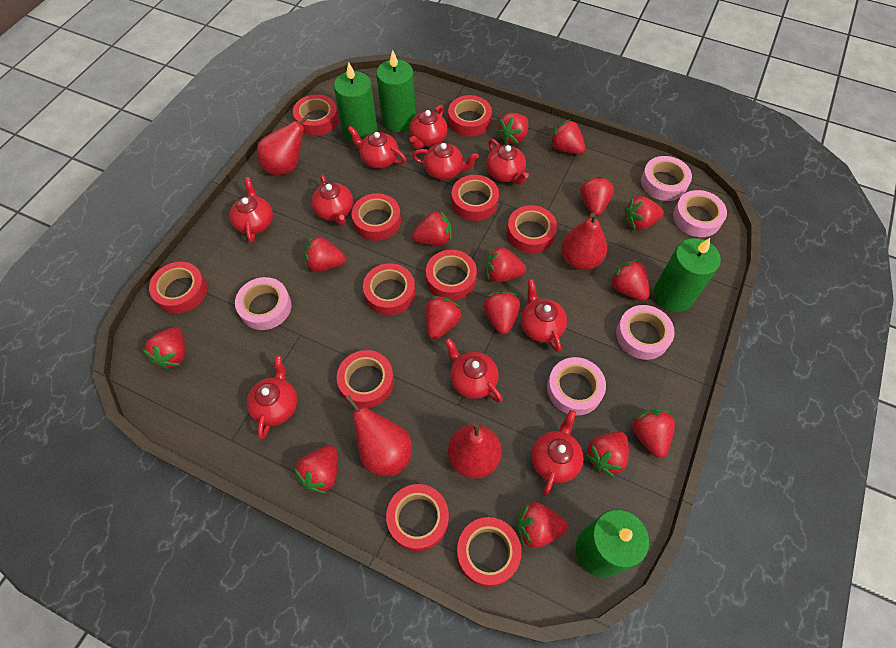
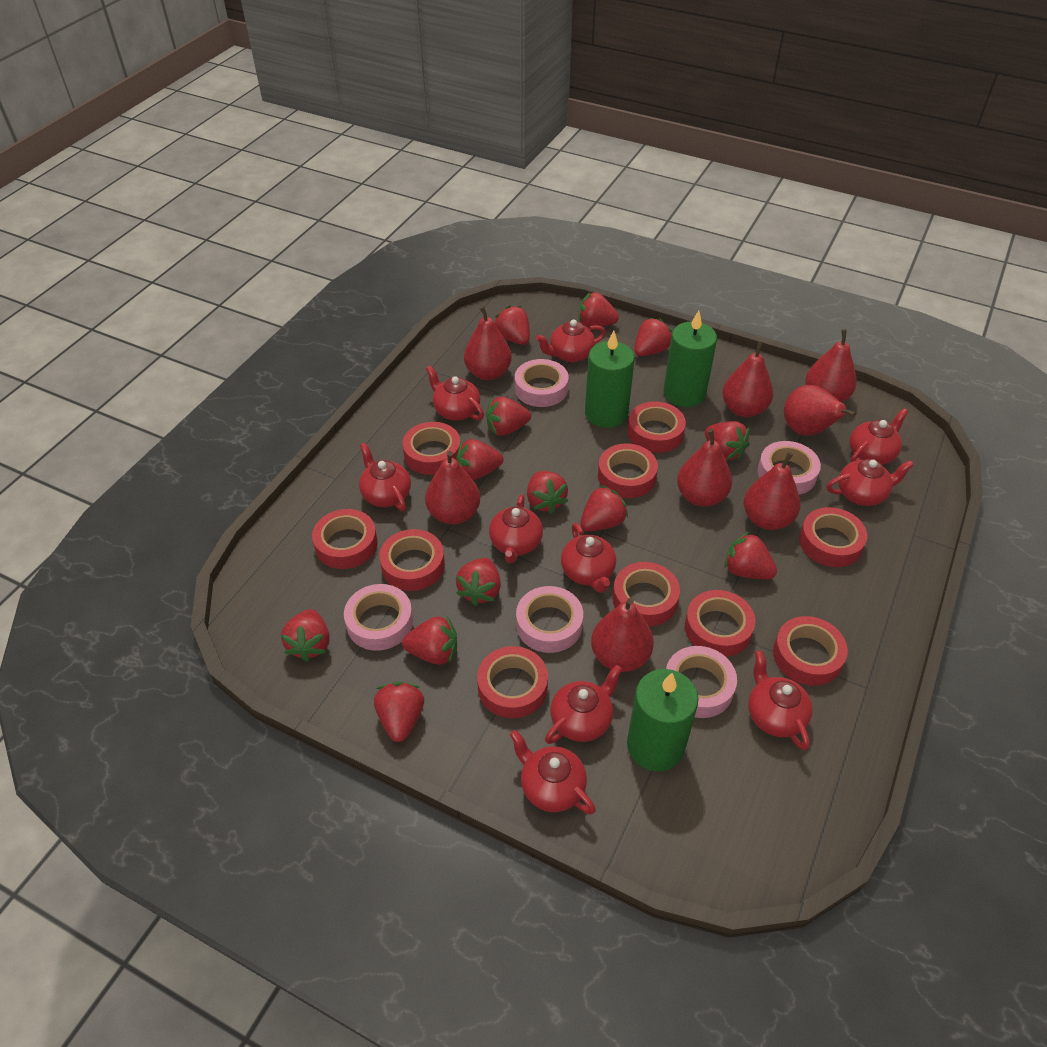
green candle: [334,62,378,143] [376,50,416,132] [576,509,649,578] [654,238,721,312] = 4 -> [585,331,635,428] [627,669,698,771] [664,310,717,407] = 3
red pear: [257,114,311,175] [345,395,412,476] [448,422,502,479] [561,213,607,270] = 4 -> [425,451,480,524] [464,306,512,380] [591,598,654,672] [677,429,732,507] [722,341,773,417] [744,452,800,530] [784,385,856,436] [806,329,857,402] = 8
red strawberry: [142,327,185,370] [294,445,338,494] [304,236,346,272] [412,210,452,246] [426,296,462,339] [483,291,520,334] [485,246,526,282] [497,113,528,144] [517,502,568,548] [549,119,585,154] [580,176,614,216] [585,432,629,477] [609,260,649,301] [624,196,664,230] [632,409,675,458] = 15 -> [281,609,330,662] [374,682,424,742] [402,616,457,665] [456,439,504,480] [456,558,501,606] [486,397,531,436] [495,305,530,345] [527,471,568,514] [579,292,619,327] [580,485,628,531] [634,317,672,356] [705,421,750,460] [724,532,777,579] = 13
red tape: [149,262,207,314] [293,94,339,136] [337,350,394,408] [352,193,401,241] [363,263,415,315] [386,484,449,551] [426,250,477,301] [448,95,492,137] [451,175,499,221] [457,517,521,587] [507,205,557,253] = 11 -> [312,509,378,569] [379,529,445,591] [402,422,460,475] [477,646,548,718] [598,443,658,498] [612,562,680,626] [628,401,686,453] [685,590,755,657] [773,616,848,686] [799,507,867,567] = 10

